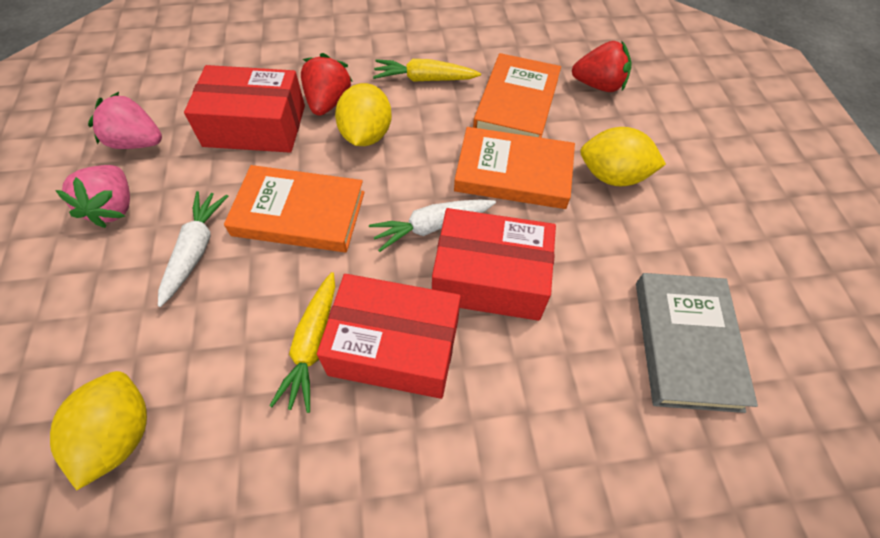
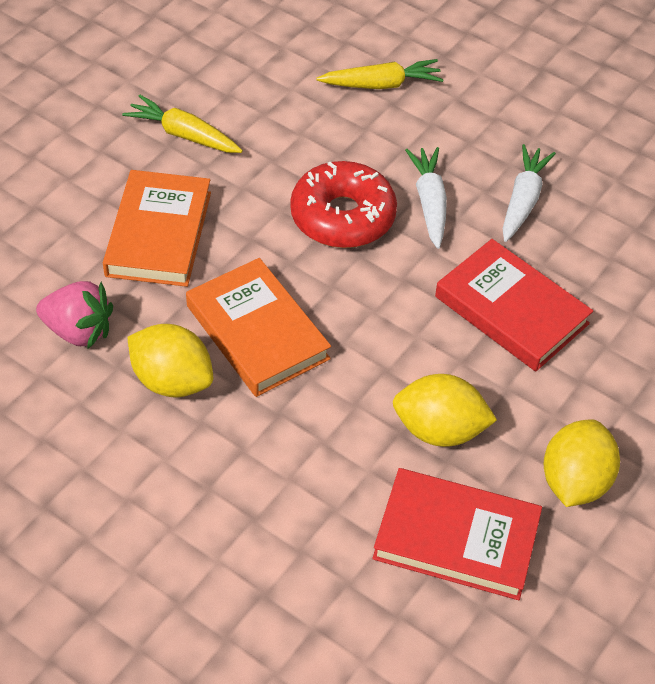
grey book: [636,273,758,413] = 1 -> none = 0
orange book: [224,165,365,252] [454,127,575,209] [473,53,561,138] = 3 -> [103,170,211,287] [186,258,331,397] = 2
pink strawberry: [55,165,130,228] [88,92,162,149] = 2 -> [36,281,113,349] = 1
red book: none = 0 -> [372,468,542,600] [435,239,593,371] = 2
red box: [184,65,305,153] [317,274,461,399] [432,208,556,321] = 3 -> none = 0
red donut: none = 0 -> [290,161,397,248] = 1
red strawberry: [301,53,353,116] [572,40,632,92] = 2 -> none = 0

